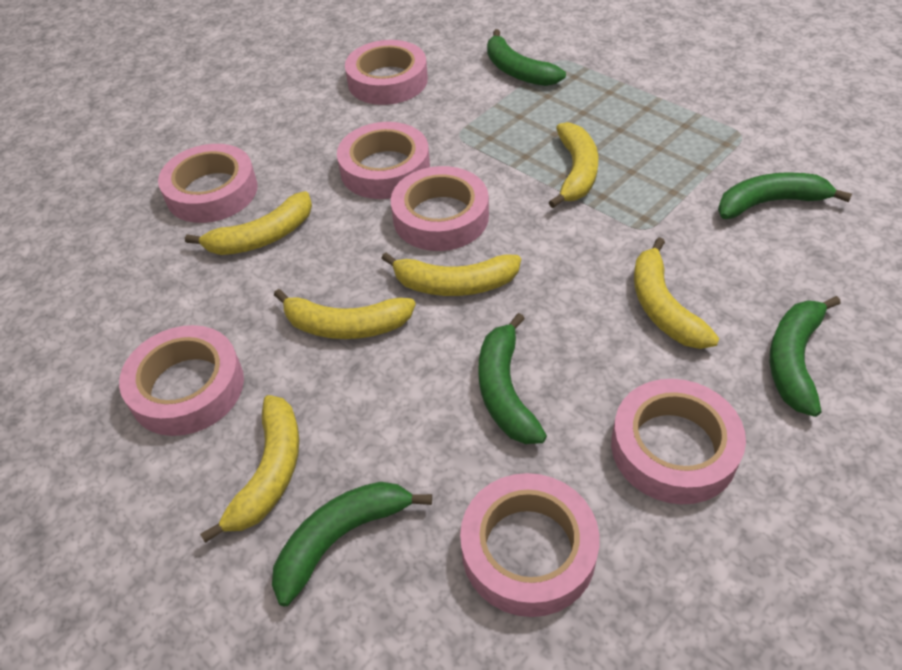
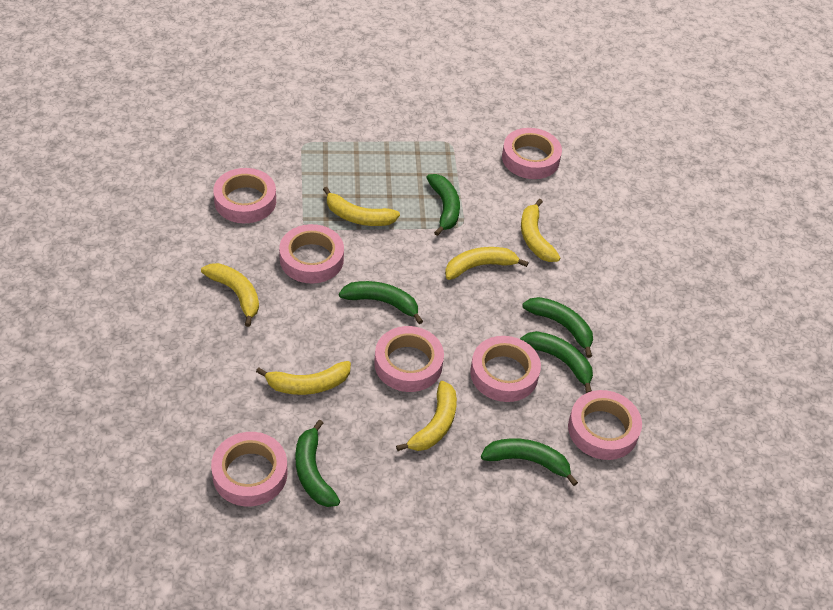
green banana: [272,482,432,606] [478,313,547,444] [487,29,566,86] [718,172,852,219] [770,296,841,417] = 5 -> [295,420,340,507] [339,281,423,324] [426,174,460,236] [481,438,578,486] [520,331,593,393] [523,297,593,358] = 6

